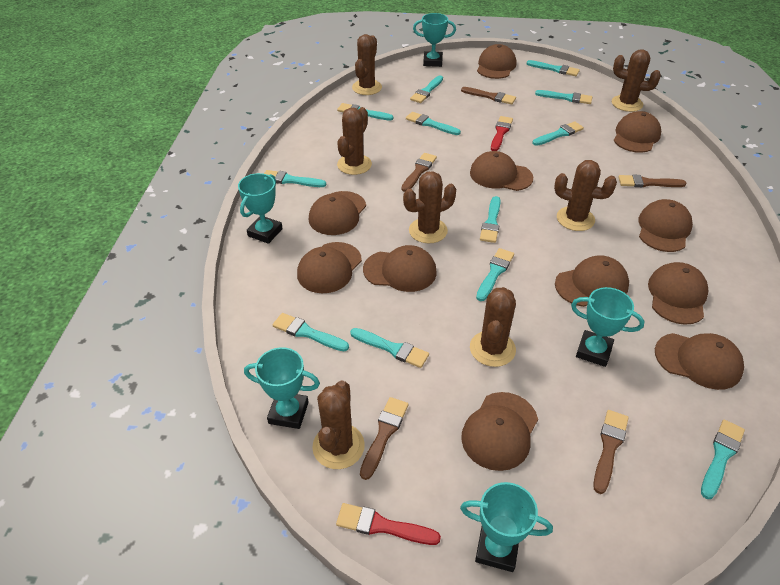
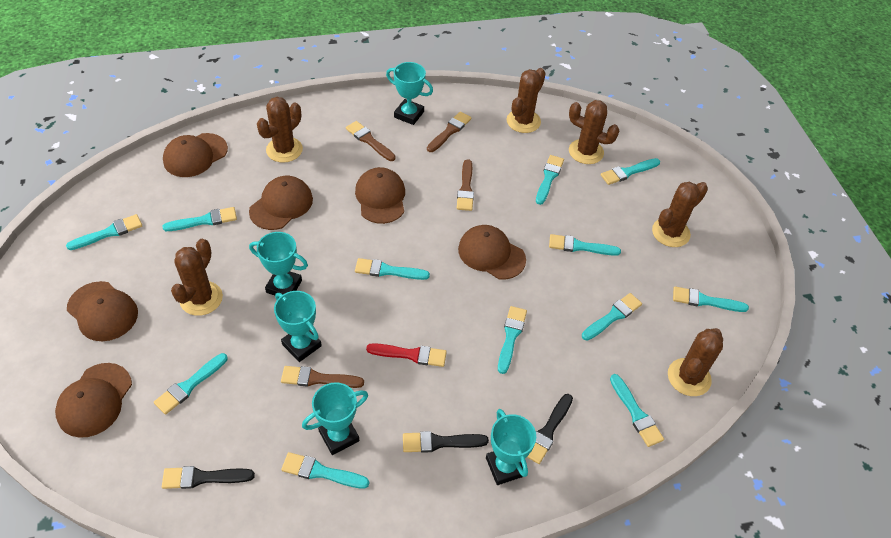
black brush: none = 0 -> [162,466,255,489] [403,431,489,453] [527,394,573,464] = 3
brown brush: [360,397,408,480] [401,153,437,192] [461,87,516,104] [593,410,629,494] [618,174,687,187] = 5 -> [281,366,364,388] [346,121,396,161] [427,112,472,152] [457,159,474,211] = 4
brown cactus: [312,380,365,469] [337,107,372,175] [352,34,382,95] [403,171,456,243] [470,287,516,367] [554,160,617,231] [612,49,661,112] = 7 -> [171,239,223,316] [257,97,303,163] [507,68,546,133] [569,100,619,164] [652,182,708,247] [668,328,723,396] = 6
brown cap: [297,242,362,293] [309,191,366,235] [363,245,437,292] [461,392,538,471] [470,151,533,191] [477,44,516,79] [555,255,629,307] [614,111,661,153] [639,199,693,252] [648,262,709,325] [655,333,744,390] = 11 -> [55,363,132,438] [67,281,138,341] [163,133,228,177] [249,176,313,230] [355,167,405,224] [458,225,526,280] = 6
red brush: [336,503,441,545] [491,116,513,151] = 2 -> [366,343,447,367] = 1

